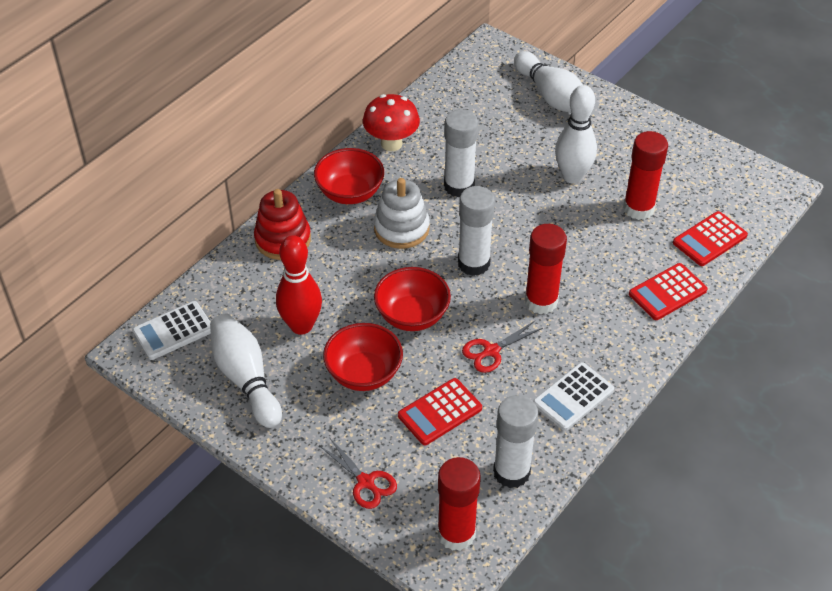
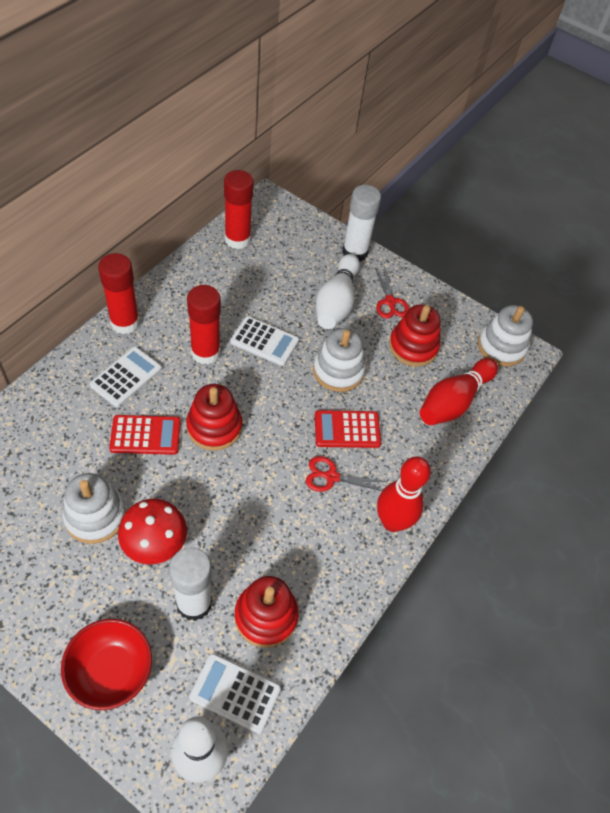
red bowl: [314,148,384,204] [323,323,403,391] [374,267,451,331] = 3 -> [61,619,152,710] = 1
red bowling pin: [276,235,322,335] = 1 -> [377,456,431,532] [420,358,498,425] = 2
red calculator: [398,378,482,445] [629,263,708,320] [673,211,748,266] = 3 -> [109,415,181,455] [315,410,381,448] = 2
red stacking toy: [254,189,311,260] = 1 -> [186,384,242,451] [234,576,299,648] [389,304,441,367] = 3
white bowling pin: [210,314,282,428] [514,51,583,113] [555,85,597,184] = 3 -> [172,716,228,783] [316,254,360,329] = 2
white calculator: [132,301,211,360] [533,362,614,431] = 2 -> [89,347,162,407] [189,653,281,734] [230,316,299,366] = 3
white glue stick: [444,109,478,197] [458,186,495,276] [493,395,539,488] = 3 -> [169,547,212,621] [342,185,381,262] = 2
white stacking toy: [374,178,430,249] = 1 -> [62,473,126,544] [313,328,365,392] [478,305,533,367] = 3

